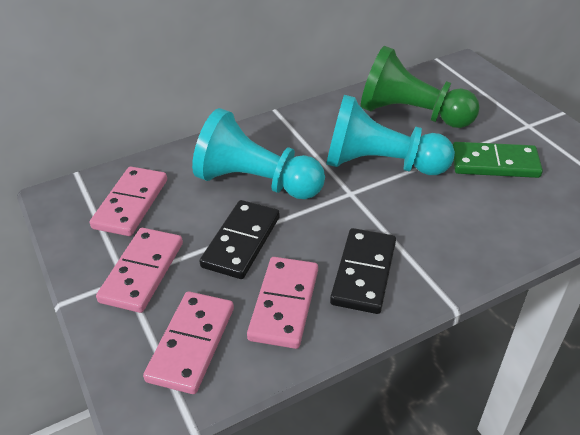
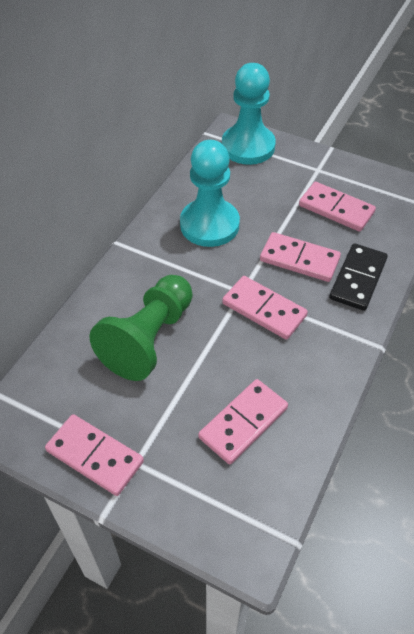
black domino: [199,200,280,279] [330,228,396,314] = 2 -> [329,243,388,311] = 1
green domino: [453,142,543,178] = 1 -> none = 0
pink domino: [90,166,167,236] [96,228,183,313] [143,291,234,394] [247,257,318,349] = 4 -> [45,414,144,496] [198,379,288,465] [222,276,308,340] [260,232,341,282] [299,182,376,232] = 5

